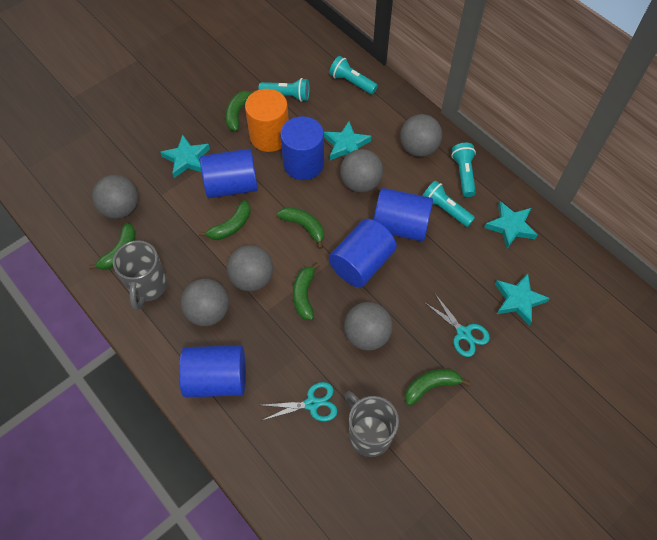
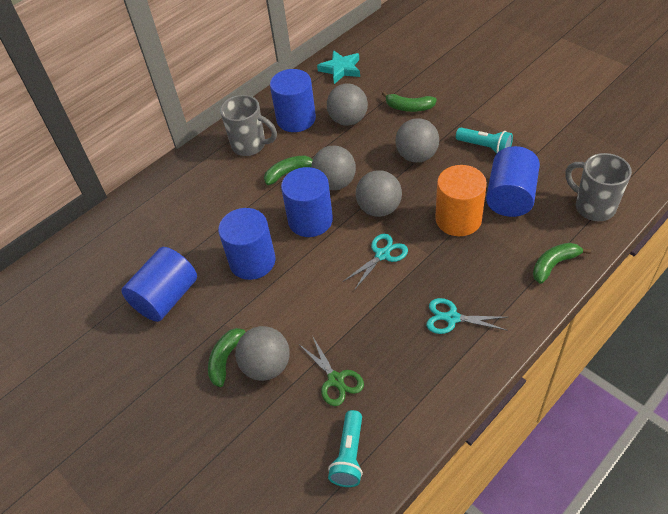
green banana: [89,223,136,270] [199,200,251,240] [225,89,257,131] [277,207,324,249] [293,262,320,320] [405,369,470,406] = 6 -> [208,326,252,387] [264,155,313,185] [382,91,437,112] [533,243,591,284] = 4
green scissors: none = 0 -> [300,337,364,406] = 1
grey ball: [92,175,138,219] [181,279,229,326] [227,245,273,291] [340,149,383,192] [344,302,393,351] [400,114,442,157] = 6 -> [235,326,290,381] [311,146,356,190] [327,83,368,126] [356,170,402,217] [395,118,439,163] = 5
turquoise flashlight: [258,78,310,102] [329,56,378,94] [423,180,475,227] [451,143,476,197] = 4 -> [328,410,363,487] [456,128,513,154] = 2
turquoise star: [160,134,210,178] [324,121,371,160] [484,201,537,249] [495,273,550,326] = 4 -> [317,50,360,84] = 1

